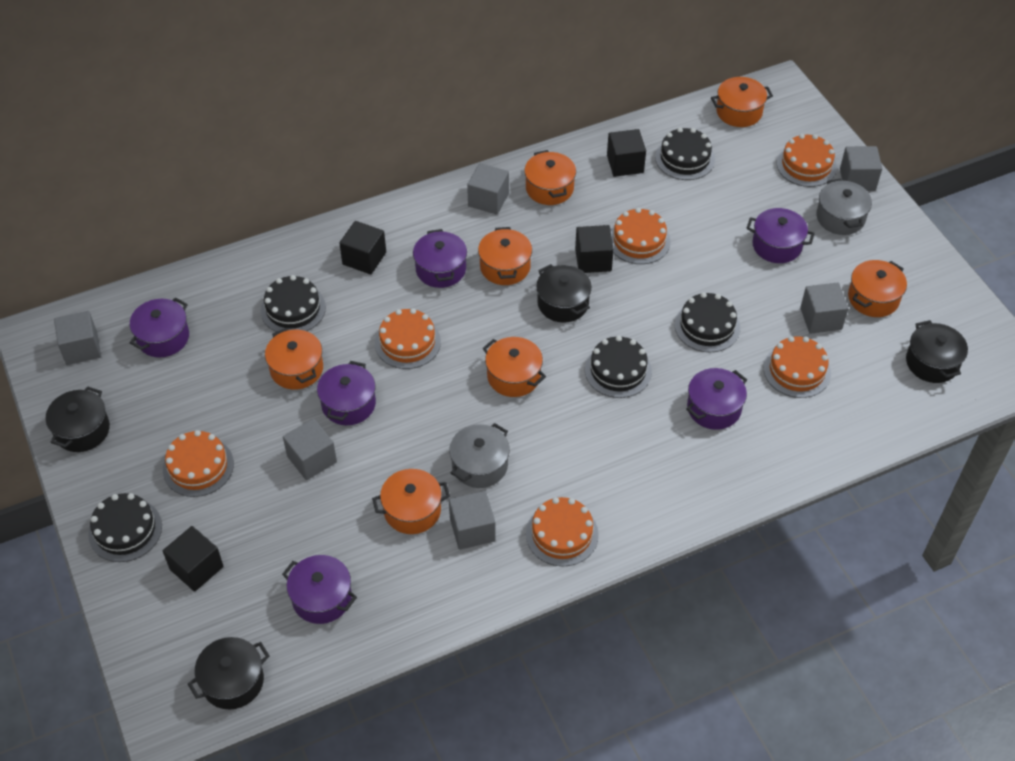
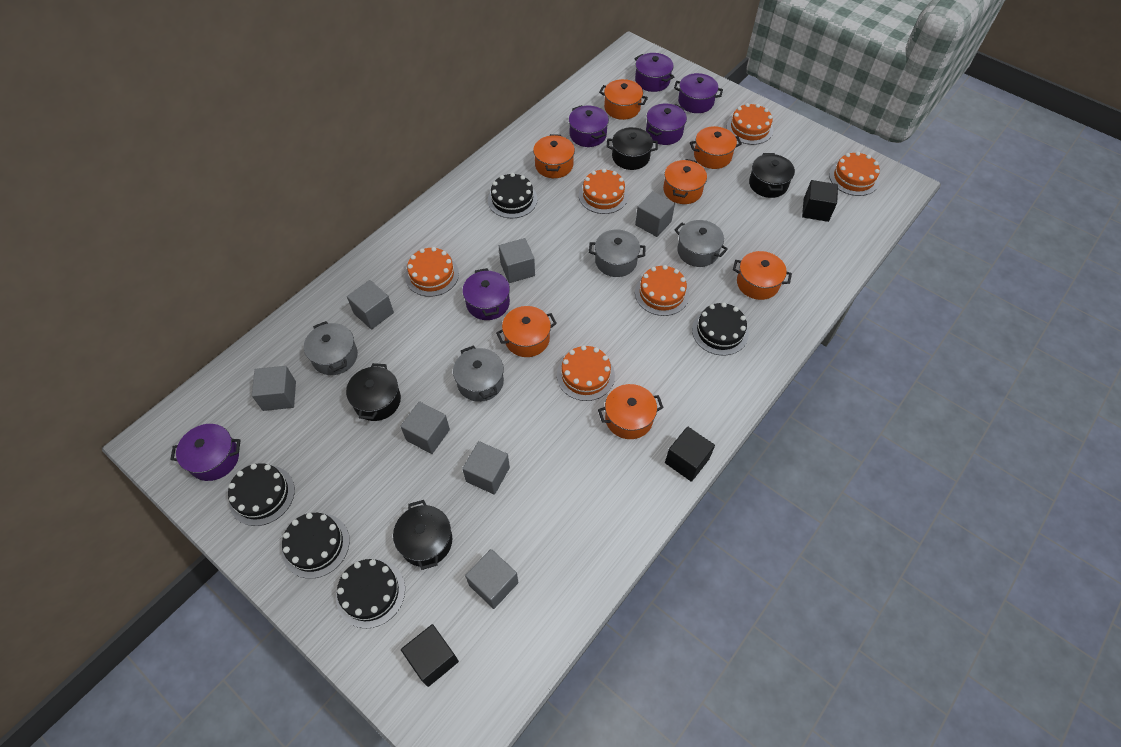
black cube: [163,526,224,592] [339,221,386,275] [575,225,614,273] [607,129,646,177] = 4 -> [401,624,459,687] [665,427,715,482] [802,180,838,222] = 3
grey cube: [54,311,101,365] [283,418,337,480] [449,491,496,550] [467,163,509,215] [800,283,849,334] [840,146,882,191] = 6 -> [252,366,296,411] [347,280,394,330] [400,401,450,454] [462,441,510,495] [465,549,519,609] [499,238,535,283] [635,191,675,237] = 7
grey pot: [449,423,510,488] [816,179,872,235] = 2 -> [304,321,358,375] [453,345,504,402] [589,230,646,277] [675,220,728,267] = 4

